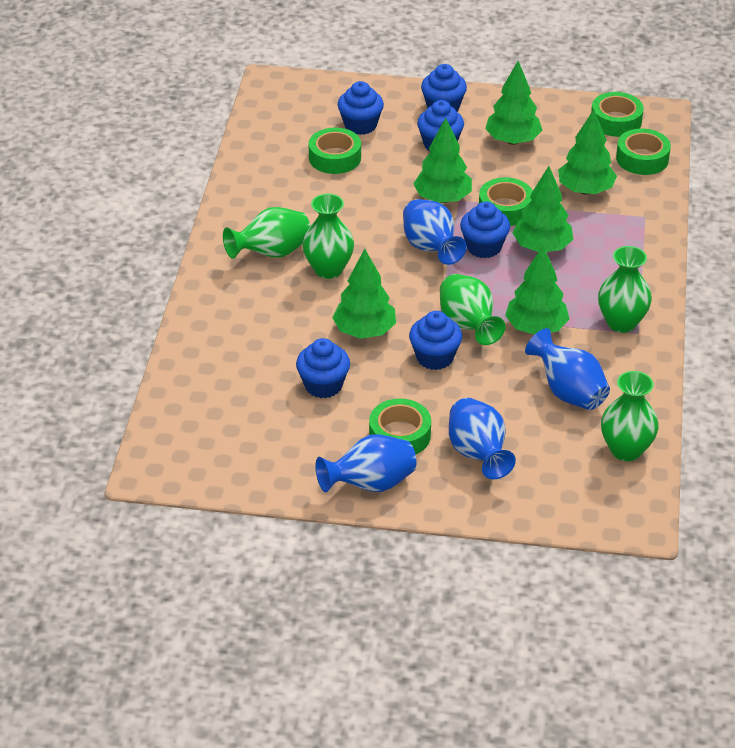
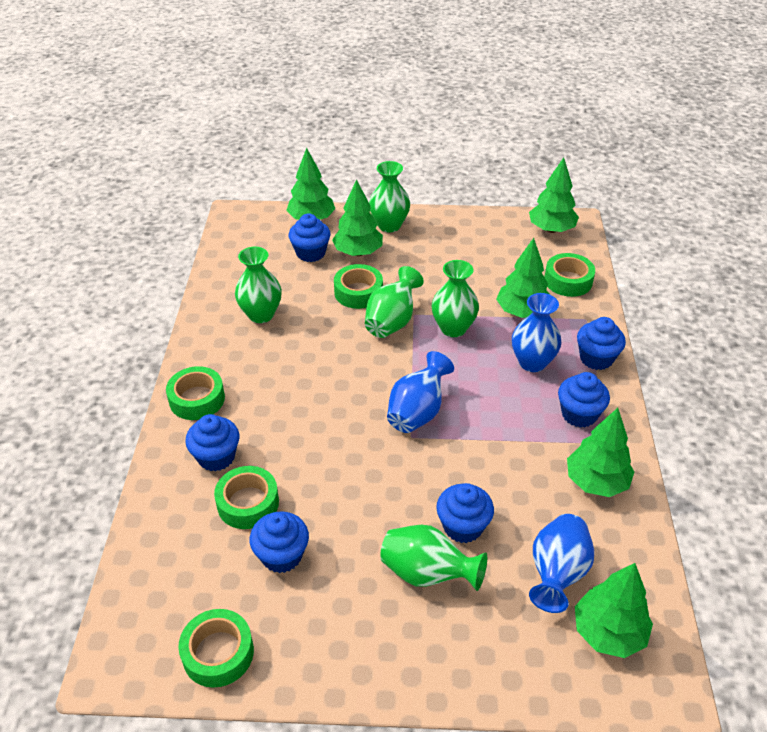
blue vase: [315,434,416,492] [403,199,467,265] [449,398,516,479] [525,328,610,410] = 4 -> [387,351,454,433] [512,293,562,372] [529,514,594,613] = 3

